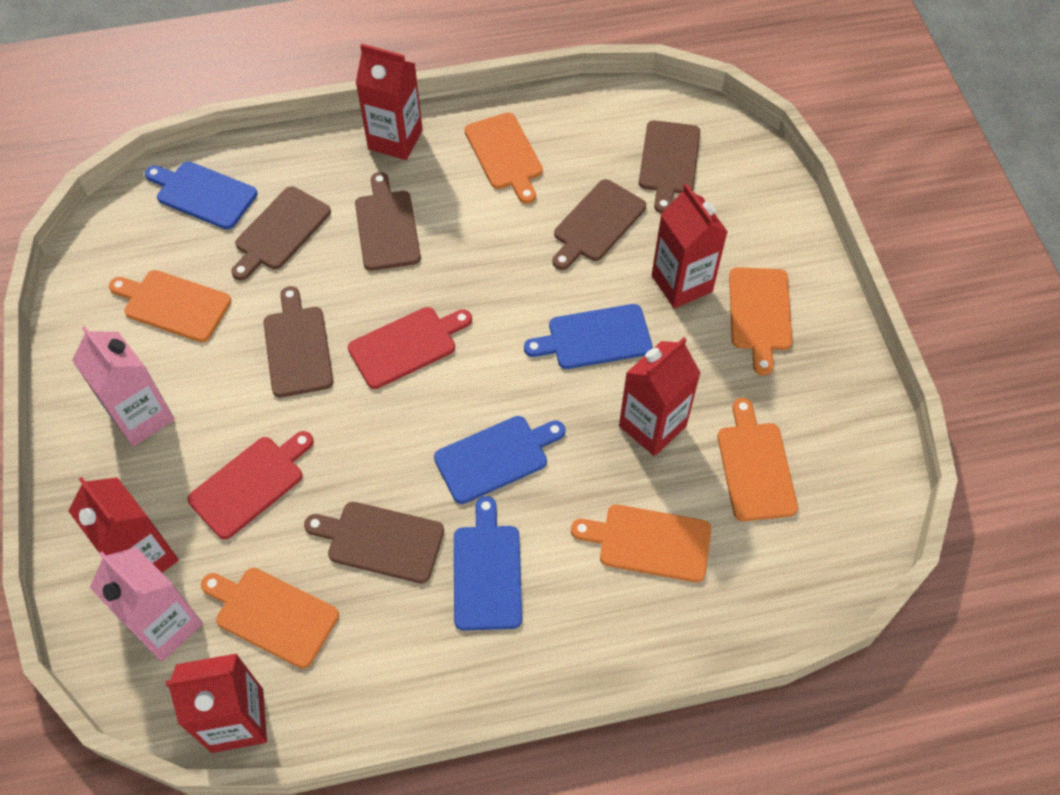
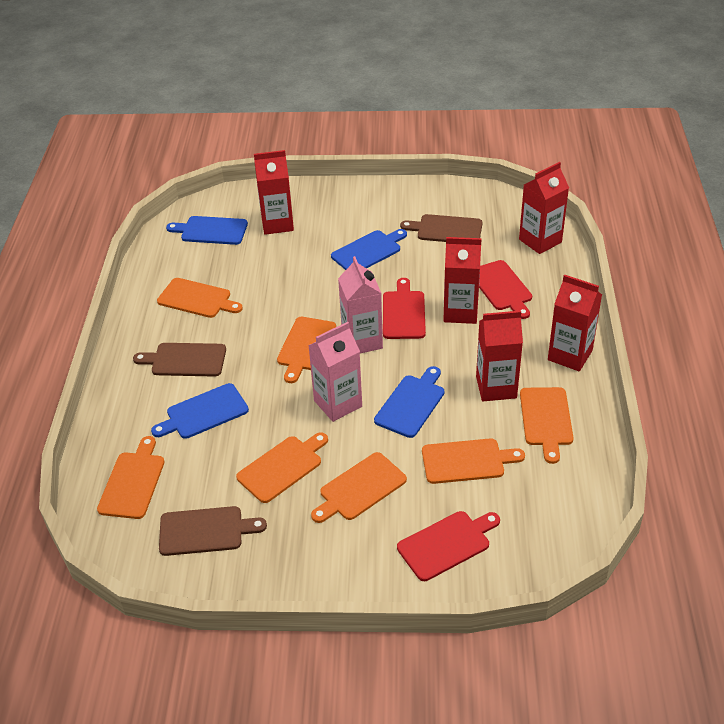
brown cutting board: [231,186,331,280] [263,286,333,397] [304,502,444,584] [355,172,421,271] [552,179,646,270] [639,120,700,213] = 6 -> [133,343,226,377] [159,506,267,556] [400,214,483,242] = 3
orange cutting board: [109,270,231,342] [201,568,339,669] [464,112,543,204] [571,505,711,582] [718,398,798,521] [729,267,792,376] = 6 -> [97,436,165,519] [157,278,243,318] [236,432,328,503] [277,317,336,383] [311,452,407,523] [422,438,525,484] [520,387,574,464] = 7
red cutting board: [187,431,314,540] [348,307,472,389] = 2 -> [383,278,426,339] [397,511,500,581] [479,260,532,319] = 3

